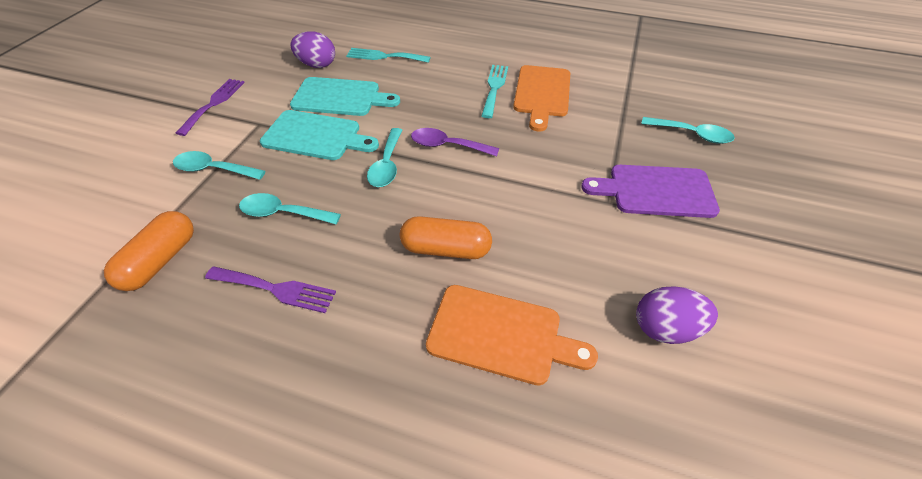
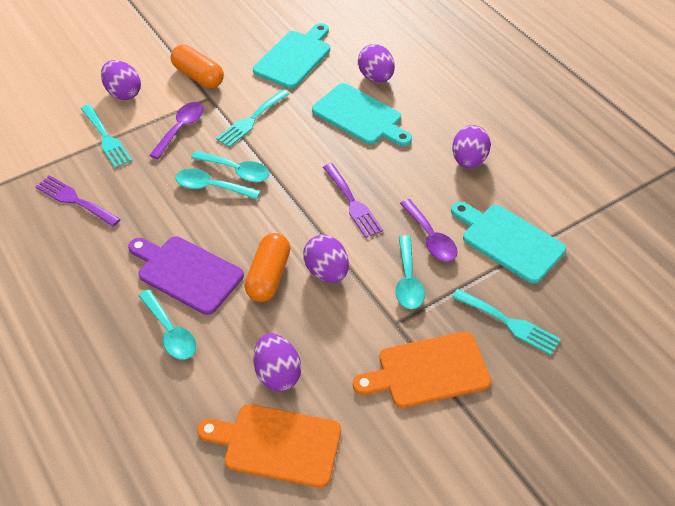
purple egg: [290,31,335,68] [636,287,718,344] = 2 -> [101,60,141,100] [253,333,301,391] [303,235,349,283] [358,44,395,83] [452,125,491,169] = 5
purple spoon: [411,128,499,156] = 1 -> [149,102,204,159] [400,199,457,261] = 2
turquoise cutting board: [260,110,379,160] [290,77,400,116] = 2 -> [253,23,330,89] [312,83,412,146] [451,202,566,284] = 3
turquoise fork: [346,48,431,63] [482,65,508,118] = 2 -> [81,104,132,168] [216,89,289,147] [452,289,561,355] = 3

